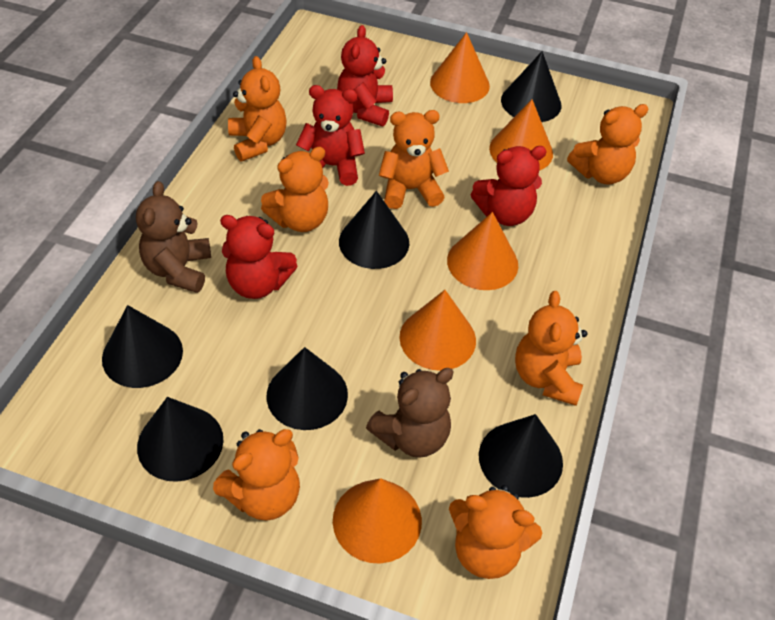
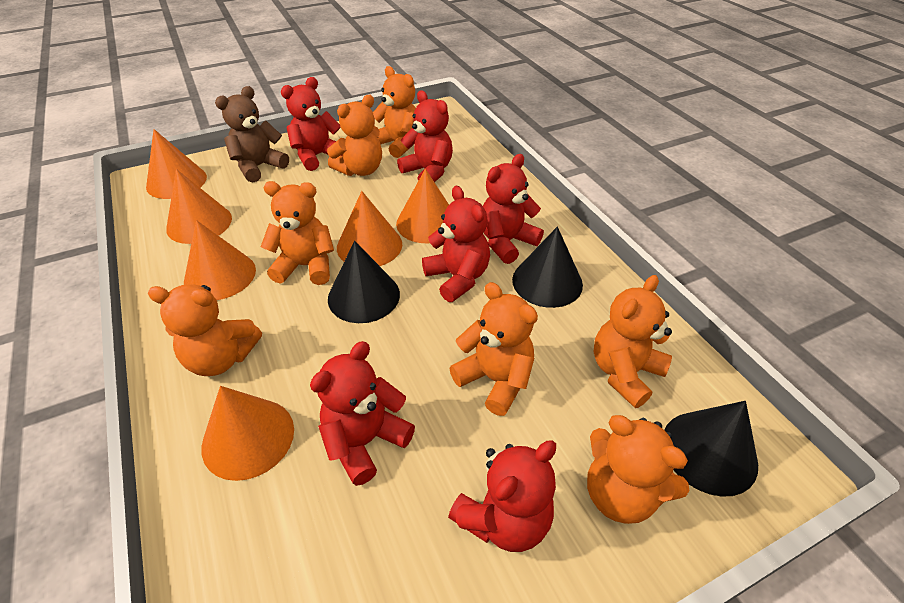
black cone: [102,305,183,388] [137,397,223,482] [267,347,348,430] [339,191,409,269] [479,414,563,498] [501,51,561,122] = 6 -> [328,241,400,323] [512,227,583,308] [665,401,758,497] = 3
brown teddy bear: [136,181,211,293] [366,368,454,458] = 2 -> [215,86,289,183] = 1
orange cone: [333,478,422,564] [399,290,476,371] [430,32,490,103] [447,212,518,290] [489,99,553,171] = 5 -> [146,129,207,199] [166,169,232,244] [184,220,256,300] [201,386,294,481] [337,191,402,266] [396,169,449,243] = 6
red teddy bear: [220,215,297,299] [296,85,365,186] [337,25,393,126] [470,146,547,226] = 4 -> [281,77,342,171] [310,341,415,486] [397,90,453,182] [422,186,490,302] [448,440,556,552] [483,154,544,264] = 6

